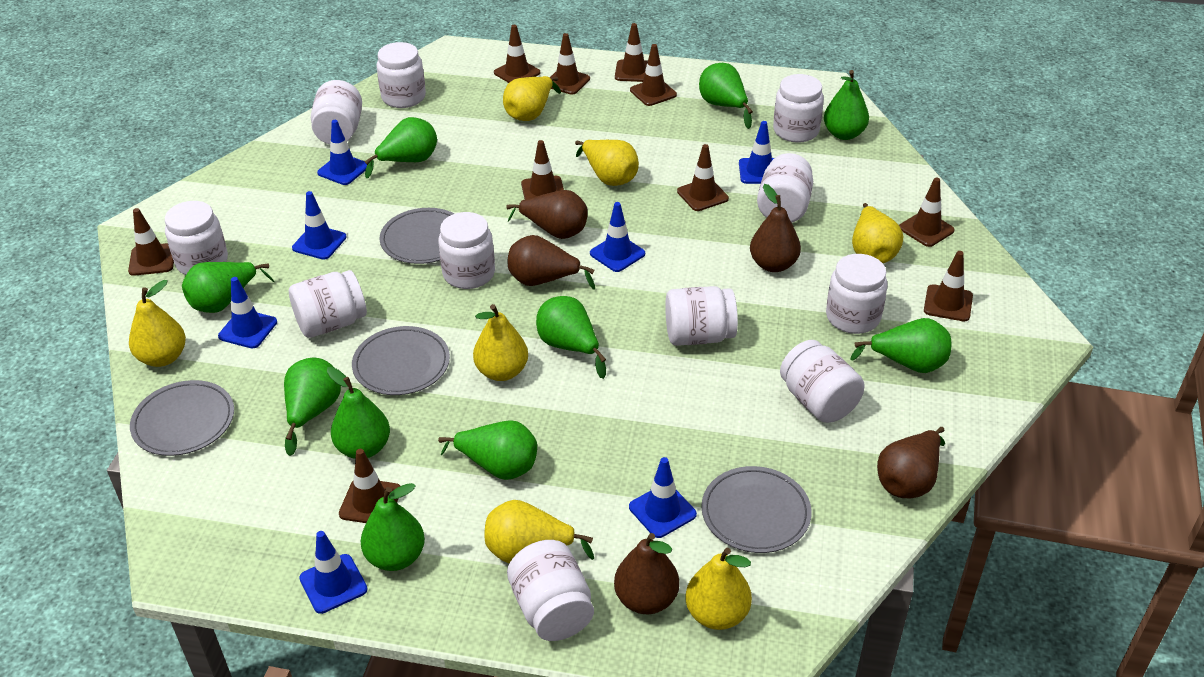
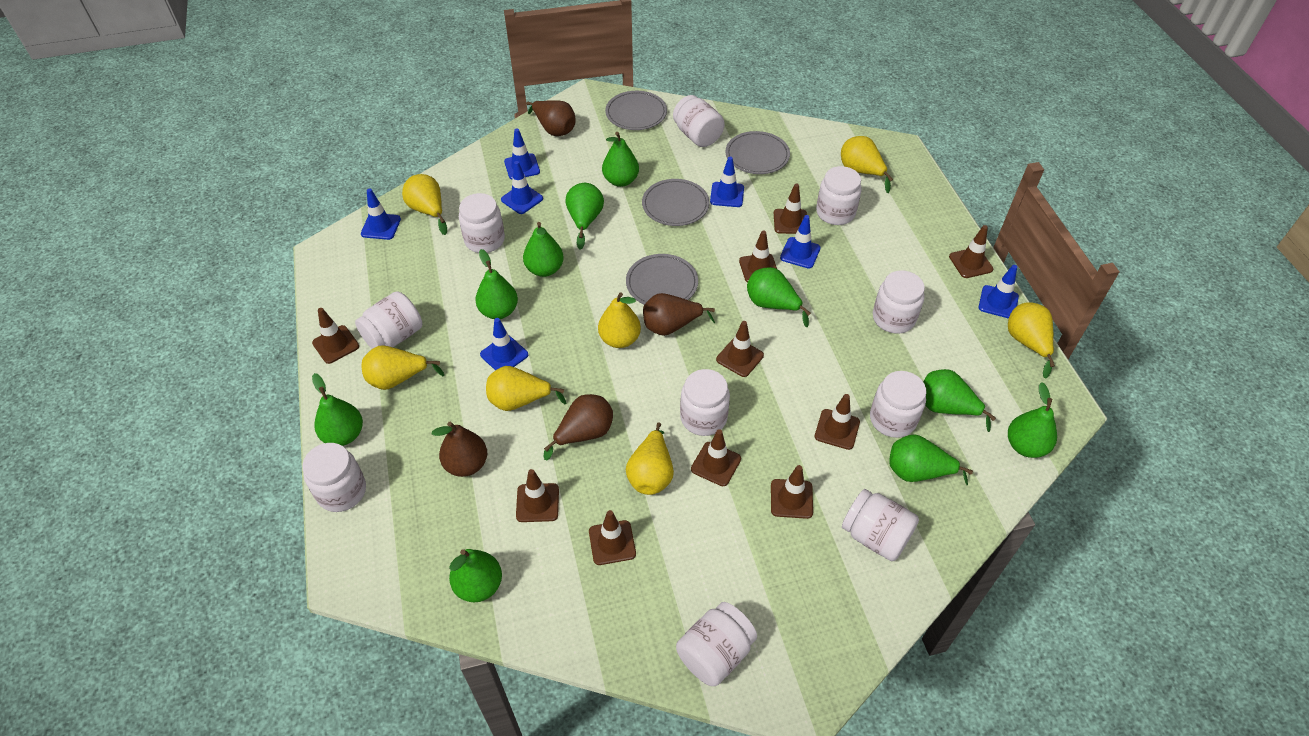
brown pear: [506,190,588,239] [508,235,595,289] [614,533,679,614] [750,184,801,272] [877,427,945,498] = 5 -> [432,422,487,477] [527,100,576,136] [543,394,613,460] [643,293,715,336] = 4
white jar: [165,201,228,275] [289,270,367,338] [311,80,362,144] [377,42,426,108] [438,212,495,289] [507,540,594,641] [665,286,738,346] [757,153,813,223] [773,74,824,143] [780,340,865,423] [826,254,888,334] = 11 -> [302,443,366,512] [355,291,422,349] [459,193,505,253] [673,95,725,147] [676,602,757,686] [680,369,730,436] [816,166,862,225] [842,489,919,561] [870,371,926,438] [873,270,925,334] = 10

